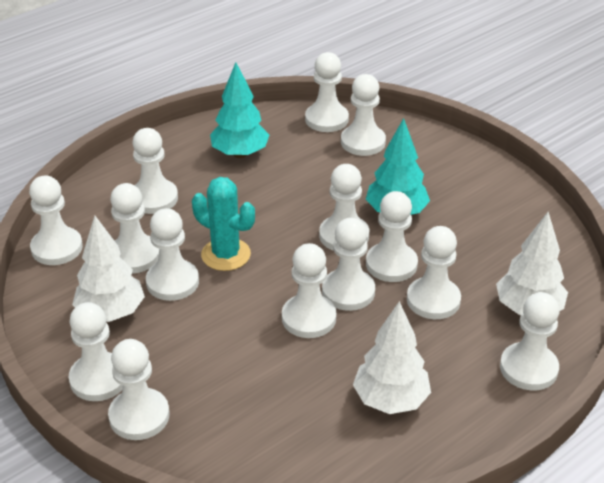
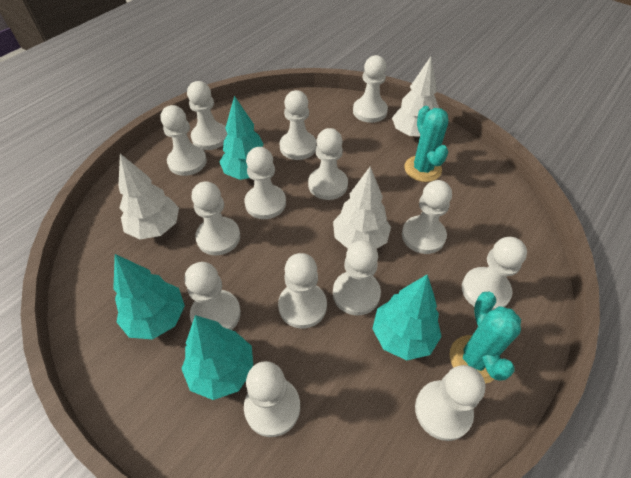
turquoise cactus: [192,177,255,271] = 1 -> [404,106,448,182] [450,292,521,384] = 2
turquoise tree: [210,62,269,158] [366,118,430,215] = 2 -> [113,254,185,339] [181,315,253,400] [219,96,264,180] [372,275,442,360] = 4

